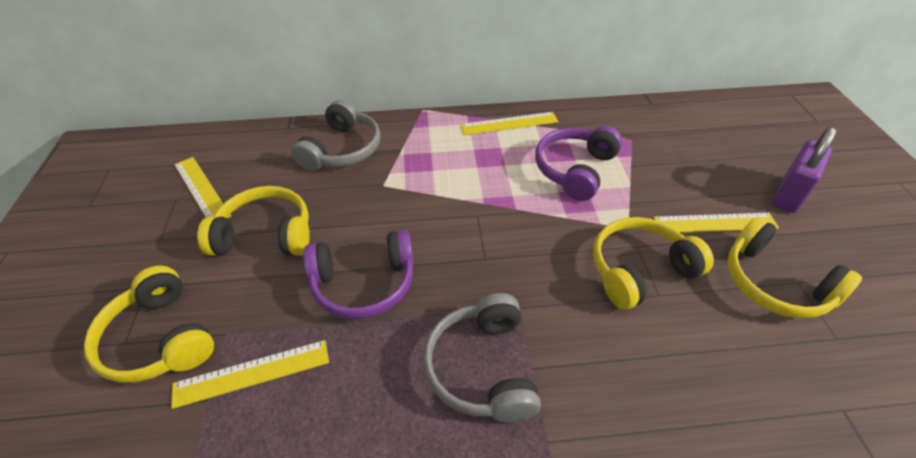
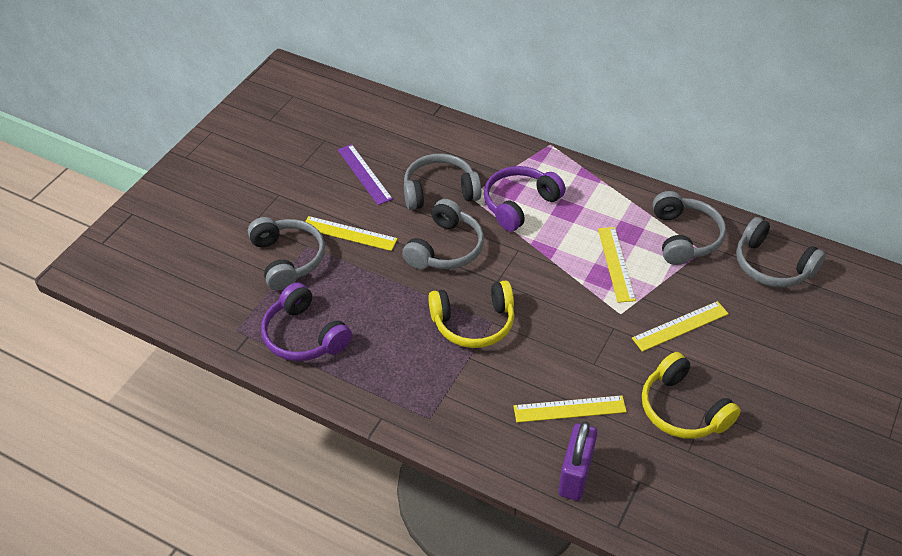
grey headphones: [291,100,380,171] [423,293,541,422] = 2 -> [248,217,325,291] [402,199,484,269] [404,153,481,210] [653,191,726,265] [736,217,826,287] = 5
purple ruler: none = 0 -> [337,144,393,205] = 1
yellow headphones: [84,266,214,383] [197,186,310,255] [593,217,714,310] [727,217,862,318] = 4 -> [428,280,515,348] [642,352,741,439] = 2

